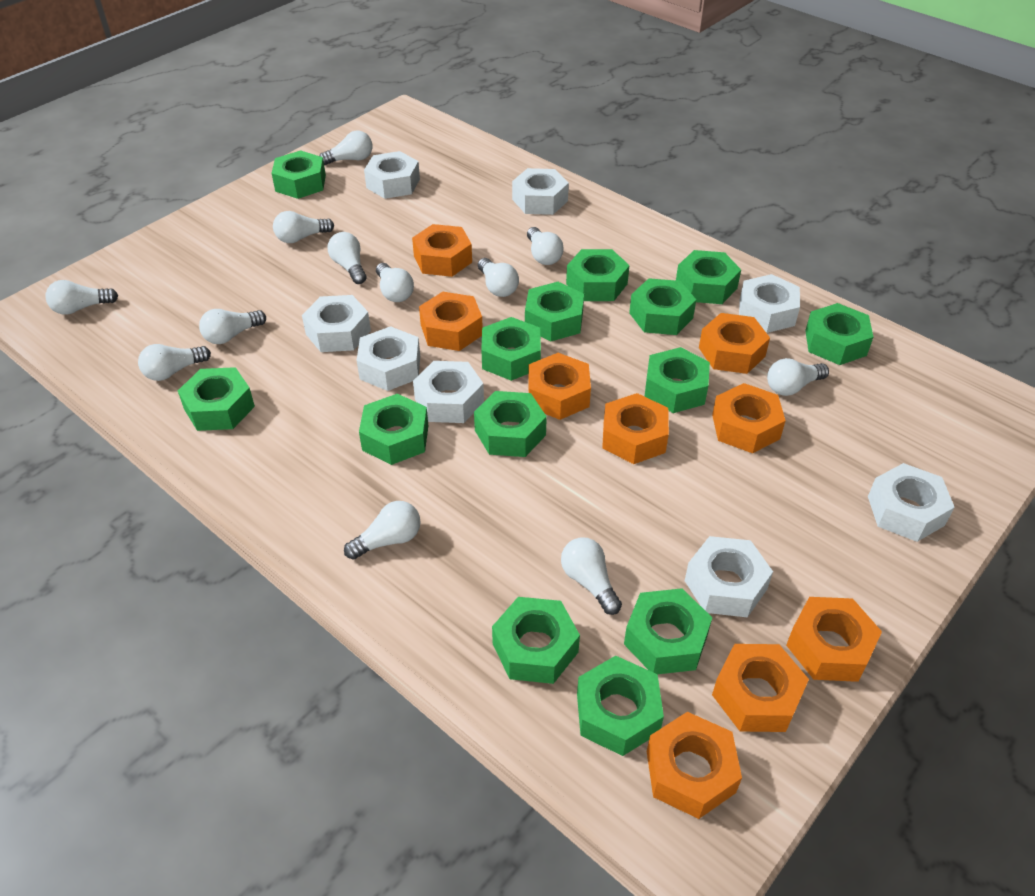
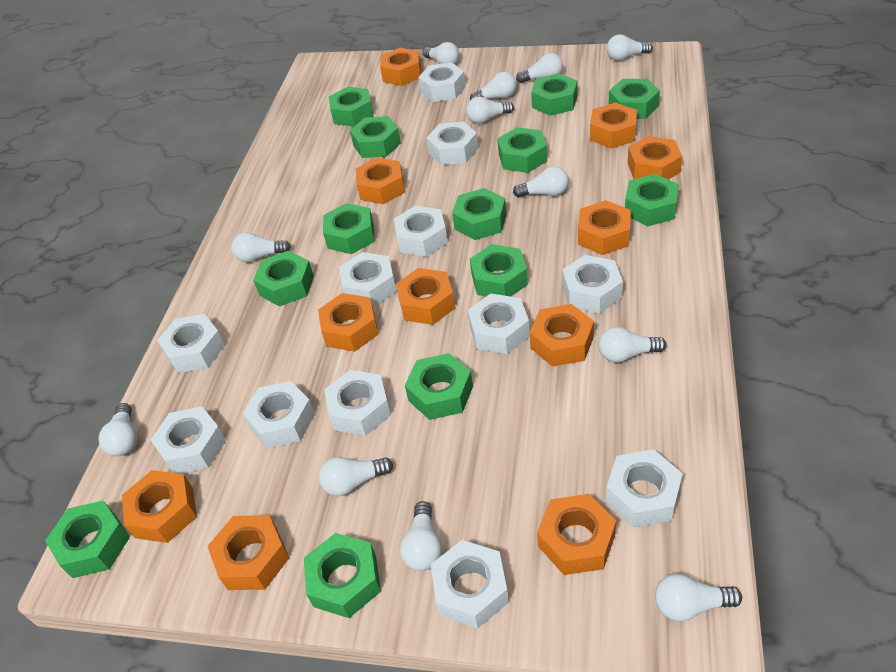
green nut: [178,367,255,431] [272,150,326,199] [359,394,428,465] [474,391,547,457] [481,317,541,381] [492,597,580,684] [525,282,584,341] [566,249,630,301] [577,656,664,756] [624,588,712,674] [629,278,696,335] [644,347,710,413] [676,250,741,304] [805,303,874,365] = 14 -> [45,501,130,578] [253,251,314,307] [304,533,381,618] [323,203,375,254] [329,87,374,127] [350,116,401,158] [405,353,473,420] [452,188,506,240] [470,244,528,297] [497,127,547,173] [531,73,577,116] [608,79,660,119] [625,174,679,226] = 13
orange nut: [412,224,472,277] [419,292,483,351] [528,353,591,420] [602,393,669,464] [647,712,742,819] [699,313,770,374] [712,383,786,453] [712,644,809,732] [786,597,882,682] = 9 -> [122,470,197,543] [207,515,289,590] [318,293,379,352] [356,157,405,204] [380,48,421,86] [396,268,455,325] [530,304,594,367] [537,494,616,575] [578,200,631,255] [590,102,637,148] [628,136,682,180] = 11
white nut: [302,295,371,352] [356,326,420,391] [364,151,420,199] [413,361,484,423] [512,168,569,215] [685,536,773,617] [739,274,800,333] [868,463,955,542] = 8 -> [151,406,226,474] [157,314,225,373] [243,381,315,448] [324,370,391,436] [339,252,397,307] [394,206,448,257] [418,62,466,102] [426,121,478,165] [431,540,509,629] [468,293,530,354] [562,255,623,314] [606,449,683,528] = 12

